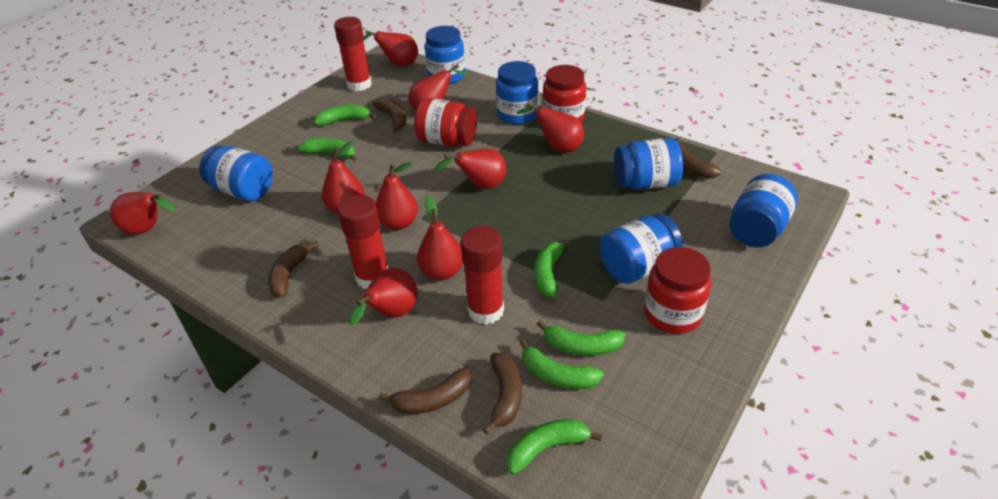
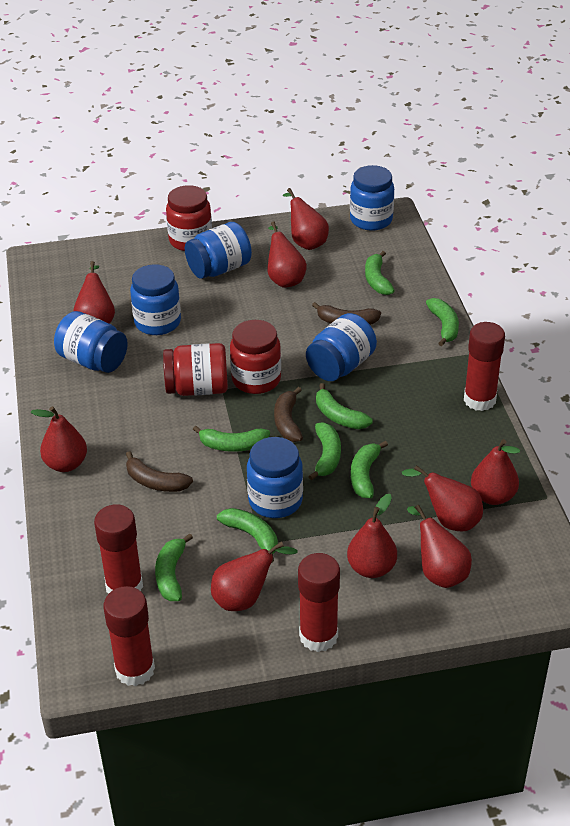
brown banana: [268,241,319,298] [373,97,407,132] [379,367,472,414] [483,353,522,434] [675,138,721,179] = 5 -> [126,451,193,492] [274,387,303,442] [312,302,381,325] = 3
green banana: [298,138,357,162] [314,105,376,126] [506,419,602,475] [520,339,604,389] [534,239,571,297] [537,320,626,356] = 6 -> [155,533,193,601] [193,426,270,452] [217,508,278,563] [308,422,341,480] [316,383,373,429] [351,441,388,498] [365,251,395,295] [426,298,459,346] = 8
red glue stick: [334,17,372,91] [338,195,389,289] [461,226,504,325] = 3 -> [94,504,143,593] [103,586,155,686] [298,553,340,652] [464,322,505,411] = 4

